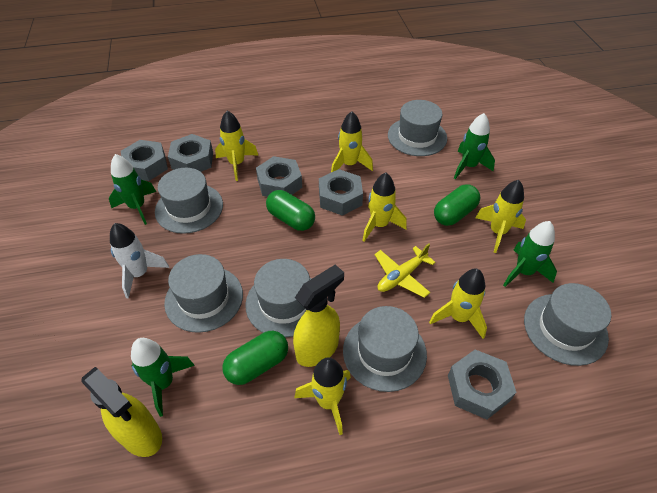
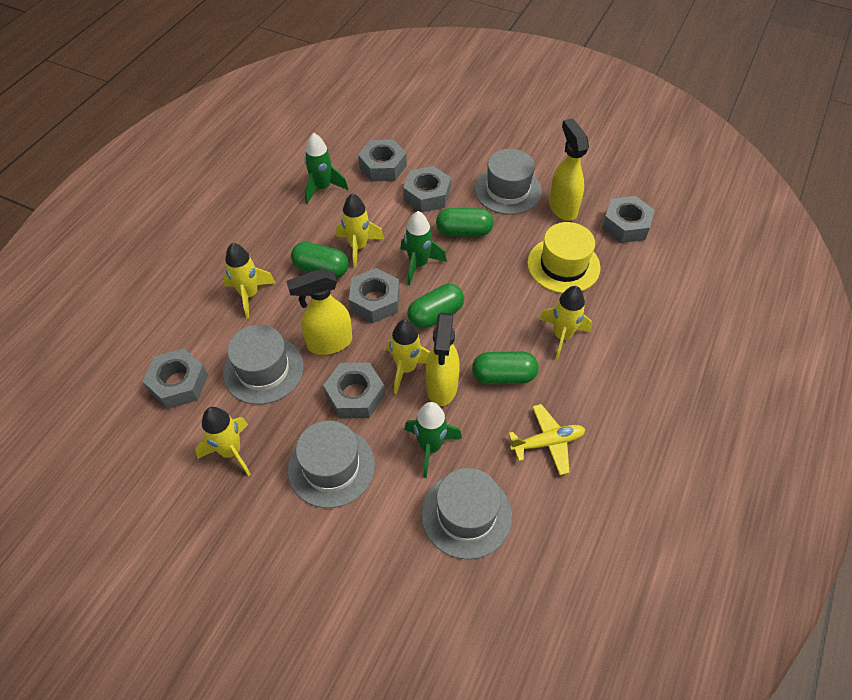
green capsule: [222,331,288,385] [266,190,315,231] [434,184,480,226] = 3 -> [291,242,349,278] [407,284,464,329] [436,208,494,237] [472,351,539,384] = 4
green rocket: [109,154,156,225] [131,338,195,417] [454,113,495,179] [503,221,557,287] = 4 -> [304,133,349,205] [400,211,447,285] [404,402,462,478] = 3
grey hat: [155,168,223,234] [164,254,243,333] [245,259,311,337] [343,306,427,392] [388,100,447,156] [524,283,611,366] = 6 -> [223,325,304,404] [287,421,375,508] [421,468,512,560] [474,149,542,215] = 4
grey nut: [121,140,168,181] [168,134,213,172] [256,156,302,197] [319,169,363,216] [448,349,516,420] = 5 -> [142,348,208,409] [323,363,385,419] [349,268,400,323] [358,139,407,181] [403,166,451,212] [602,196,655,243] = 6
white rocket: [110,223,169,299] = 1 -> none = 0
yellow hat: none = 0 -> [527,222,601,293] = 1
yellow rocket: [215,111,258,181] [294,357,351,435] [331,111,373,172] [362,173,407,242] [429,269,487,339] [476,180,526,253] = 6 -> [195,407,251,476] [223,243,276,319] [336,193,384,269] [386,319,430,394] [539,286,592,361] = 5
yellow spray bottle: [81,367,162,457] [293,265,344,367] = 2 -> [287,269,352,355] [426,312,460,406] [549,118,589,221] = 3

